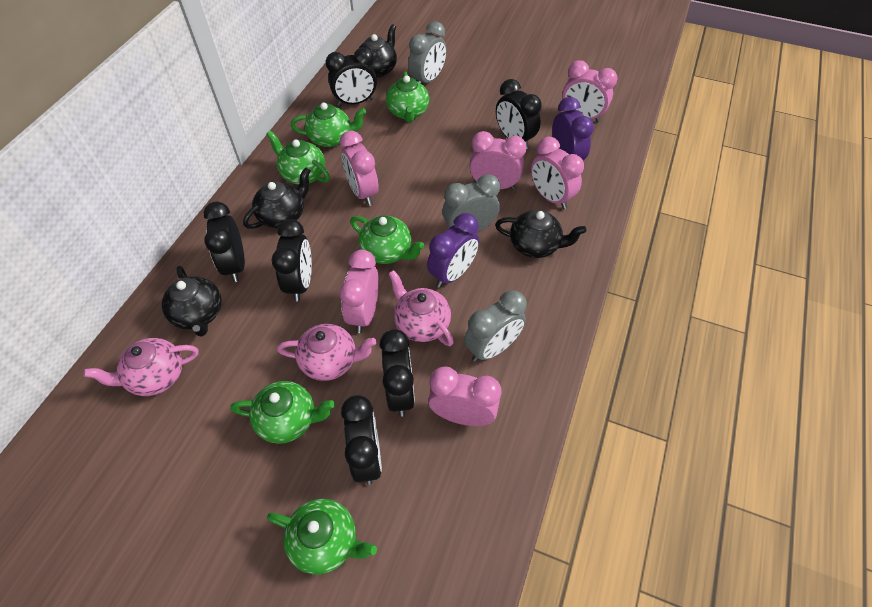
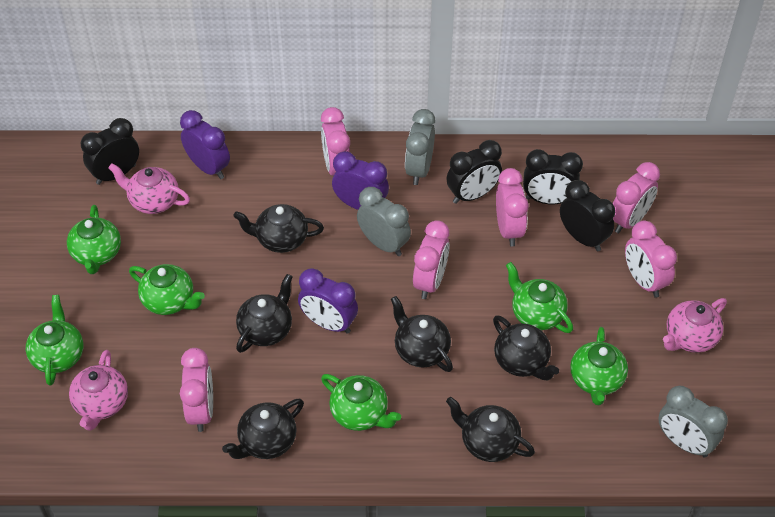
black clock: [204,202,245,282] [272,219,312,302] [326,47,377,106] [341,395,382,485] [379,329,415,417] [496,79,542,149] = 6 -> [81,118,139,185] [447,140,502,204] [523,149,583,205] [560,180,615,251] = 4
black teapot: [162,266,222,337] [243,167,311,229] [358,24,397,78] [495,210,586,258] = 4 -> [222,399,304,459] [233,204,324,253] [236,274,293,353] [391,296,453,372] [446,397,535,462] [493,315,559,381] = 6
purple clock: [427,213,479,288] [552,97,594,160] = 2 -> [180,110,230,179] [298,268,358,334] [332,151,389,210] = 3

